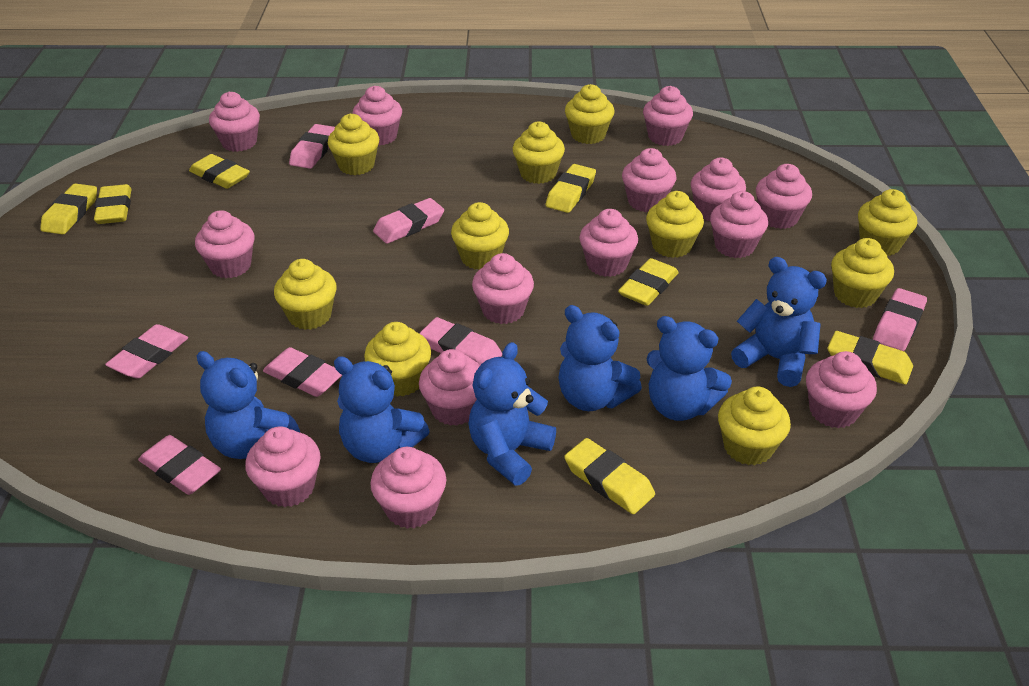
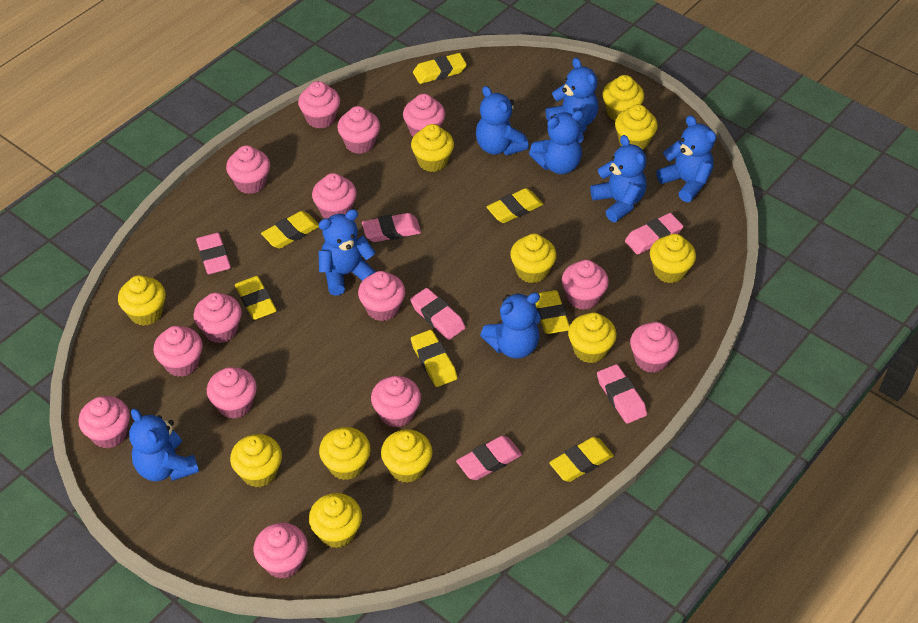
blue teddy bear: [197,351,300,459] [334,356,430,463] [469,342,556,485] [558,305,642,411] [646,316,732,421] [731,257,827,387] = 6 -> [129,409,199,481] [319,209,376,296] [476,86,529,156] [480,292,541,358] [529,110,584,174] [546,58,598,133] [590,135,646,222] [656,116,716,202] = 8
pink eraser: [105,324,188,379] [138,435,221,495] [263,347,342,397] [289,124,335,169] [373,198,444,244] [419,317,502,365] [873,288,927,351] = 7 -> [196,233,231,274] [362,213,421,242] [410,288,465,340] [456,436,522,480] [597,364,647,424] [625,213,683,255] = 6
yellow cupcake: [274,259,337,330] [328,114,379,175] [364,322,431,397] [451,202,509,270] [513,122,565,184] [565,84,614,144] [646,191,704,258] [718,387,791,465] [831,238,894,308] [858,189,917,256] = 10 -> [118,275,166,326] [230,434,282,488] [309,493,362,548] [319,427,371,480] [381,430,433,483] [411,124,454,172] [510,234,557,283] [568,312,617,363] [602,75,644,121] [615,104,658,150] [650,234,696,283] = 11

